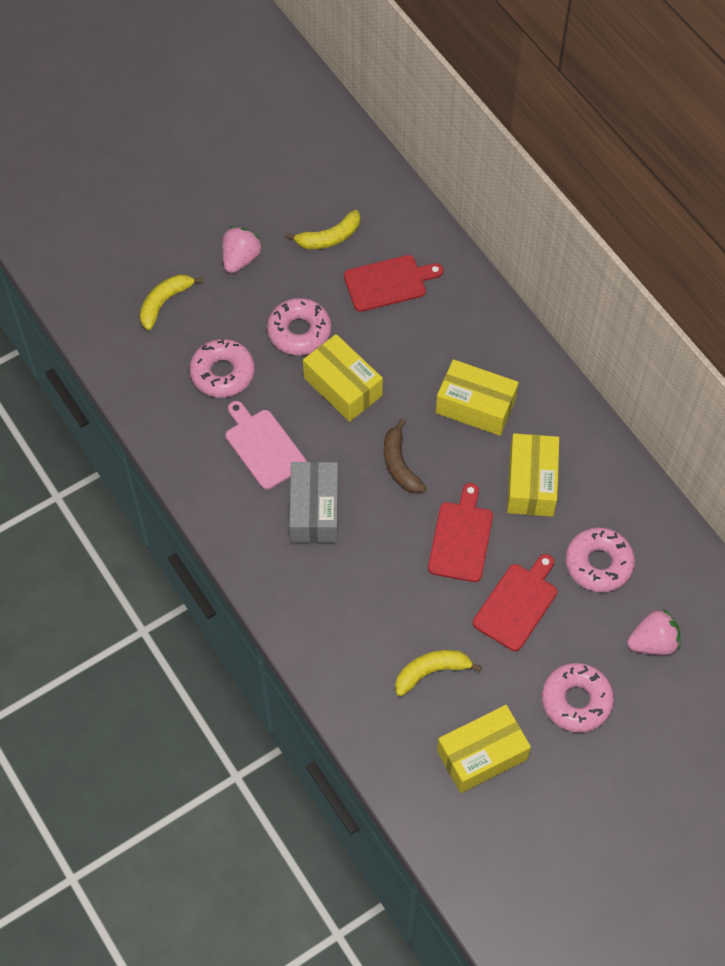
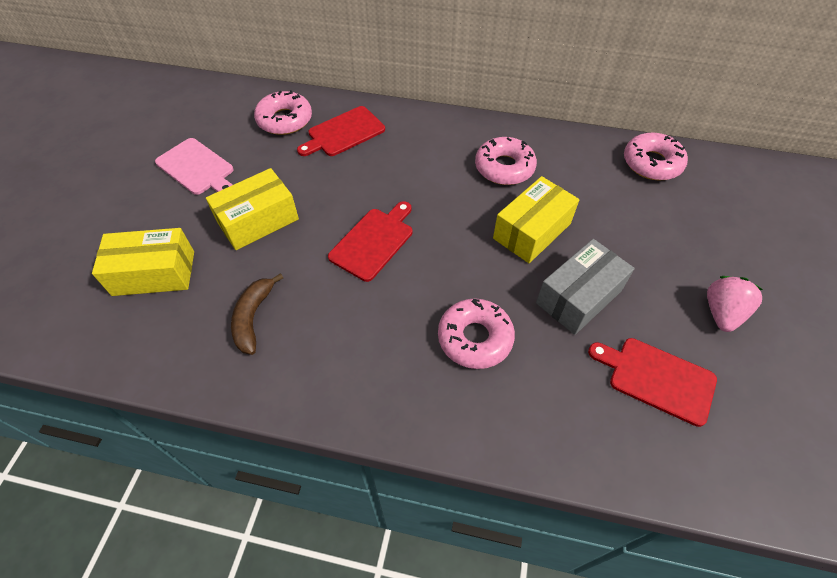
pink strawberry: [222,226,262,273] [627,609,680,655] = 2 -> [707,276,763,332] = 1
yellow banana: [140,274,203,330] [285,210,360,249] [395,650,482,697] = 3 -> none = 0
yellow box: [303,334,383,422] [436,359,519,436] [437,705,531,793] [507,433,559,517] = 4 -> [92,228,194,296] [206,168,299,250] [493,176,579,263] = 3

